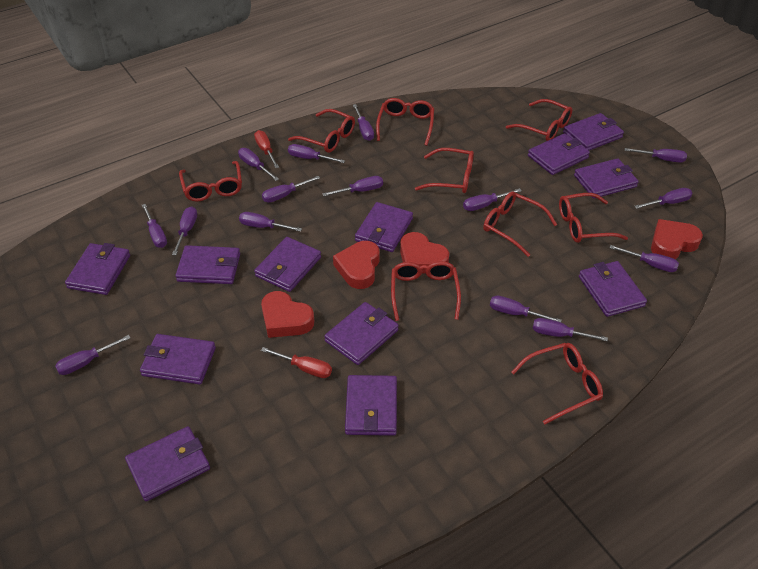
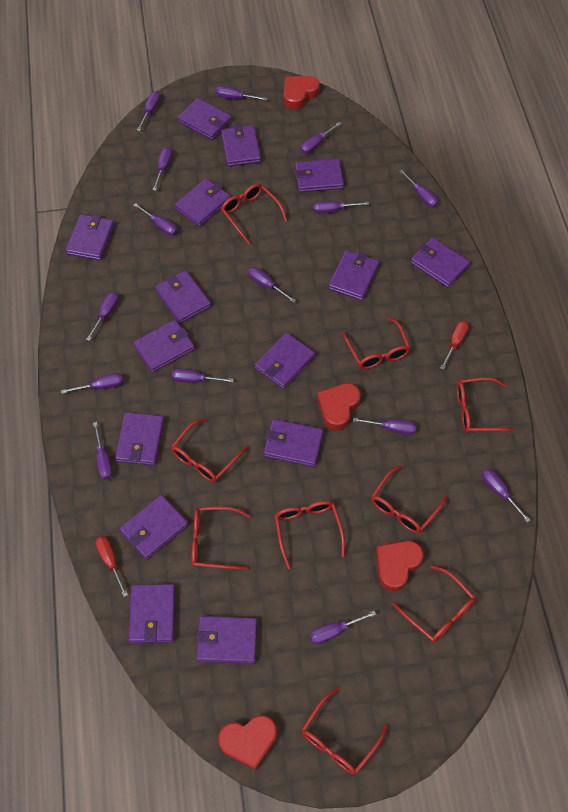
purple wallet: [65,243,130,295] [125,426,210,501] [140,334,216,385] [175,245,240,284] [254,237,321,292] [324,302,399,365] [345,375,397,436] [355,202,413,252] [528,133,590,175] [563,113,624,151] [574,158,639,199] [579,261,647,317] = 12 -> [66,214,115,261] [115,412,164,466] [120,495,188,560] [128,584,175,643] [133,320,195,373] [155,270,211,323] [175,179,231,226] [178,98,232,140] [195,616,257,664] [221,125,261,166] [255,333,315,389] [264,419,323,467] [295,159,344,192] [328,250,379,301] [411,238,470,288] = 15

